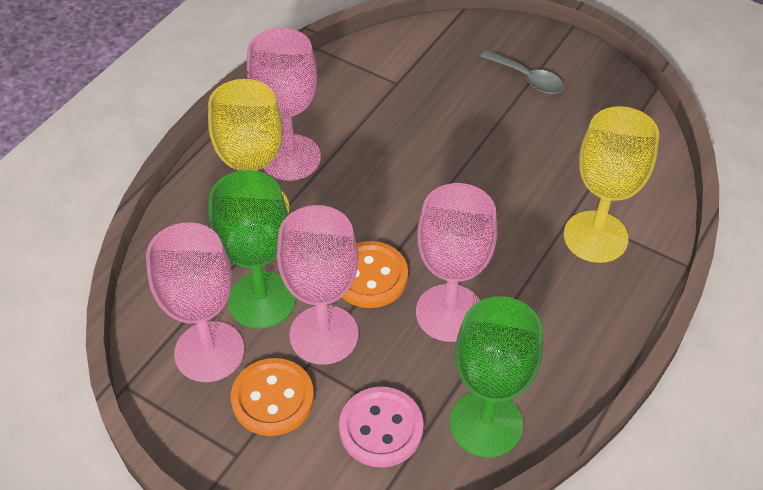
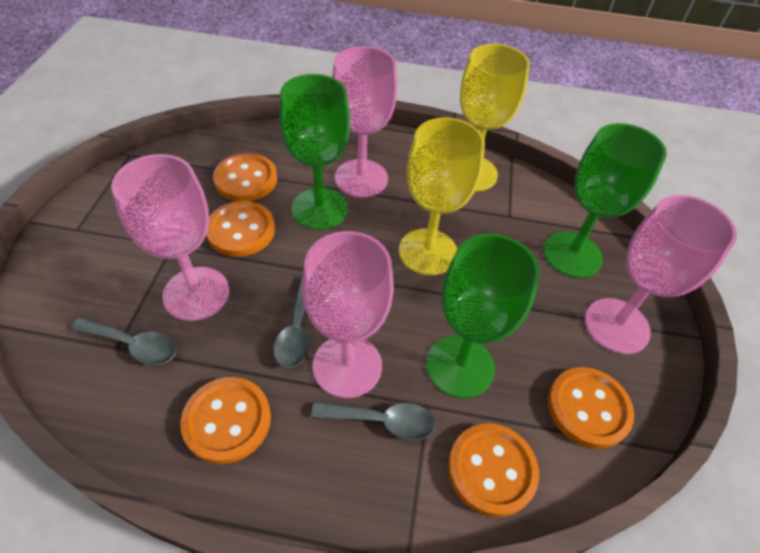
green goblet: [208,170,295,329] [450,296,543,457] = 2 -> [279,74,350,230] [426,234,540,398] [544,123,667,278] = 3
grey spoon: [480,50,564,94] = 1 -> [71,317,177,365] [273,276,310,368] [311,402,436,440] = 3
orange button: [231,358,314,436] [342,241,408,308] = 2 -> [180,377,271,464] [206,201,275,257] [213,153,277,201] [448,423,539,517] [548,367,634,449] = 5
pink button: [339,387,423,467] = 1 -> none = 0

